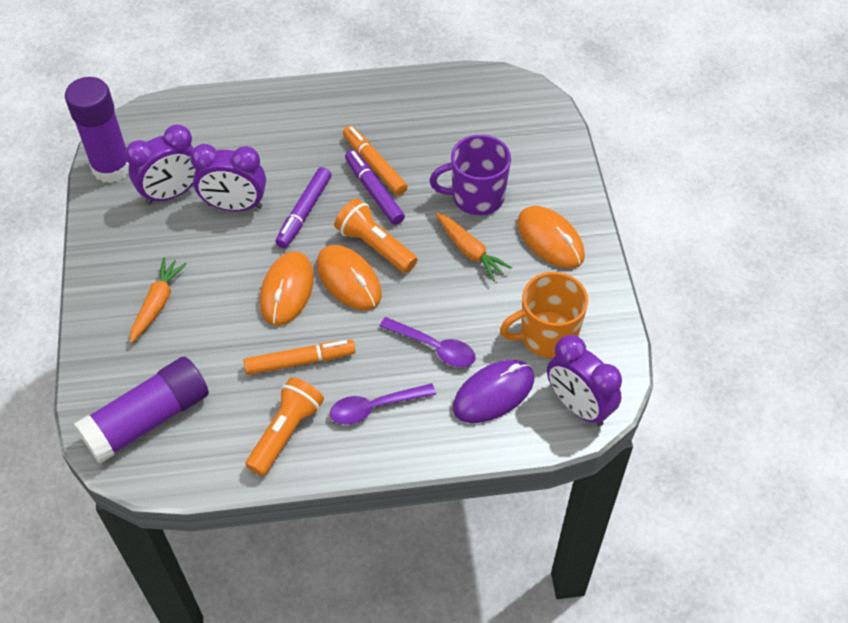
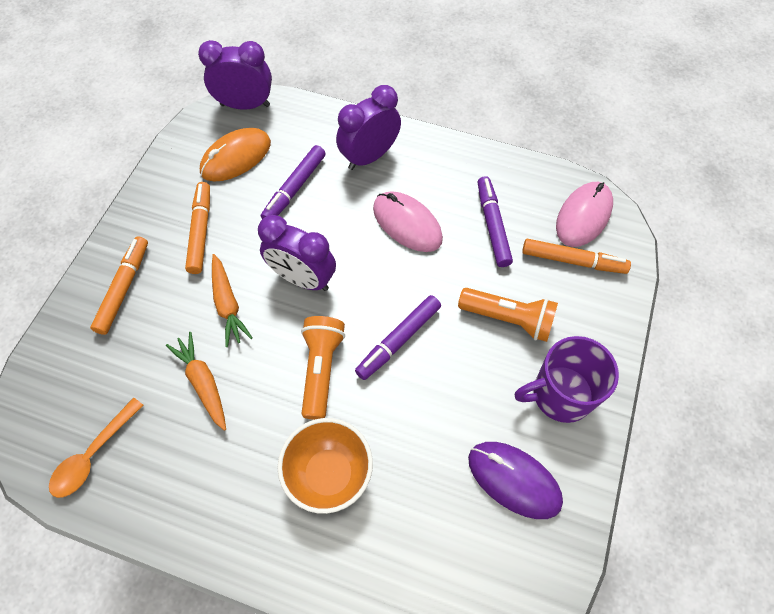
orange bowl: none = 0 -> [278,418,373,514] = 1
orange marker: [243,340,356,375] [343,126,408,196] = 2 -> [90,236,148,335] [185,182,210,274] [522,239,631,274] = 3
orange mouse: [260,252,314,326] [317,245,381,310] [517,206,585,268] = 3 -> [200,128,271,181] = 1
orange mug: [500,272,588,358] = 1 -> none = 0
orange spoon: none = 0 -> [49,398,143,498] = 1
pink mouse: none = 0 -> [373,191,443,252] [556,182,613,247] = 2
purple glue stick: [65,77,129,183] [74,356,209,464] = 2 -> none = 0
purple marker: [275,167,331,248] [345,150,405,225] = 2 -> [261,145,326,219] [355,295,441,380] [478,176,513,267] = 3
purple spoon: [330,383,436,424] [379,317,476,367] = 2 -> none = 0

